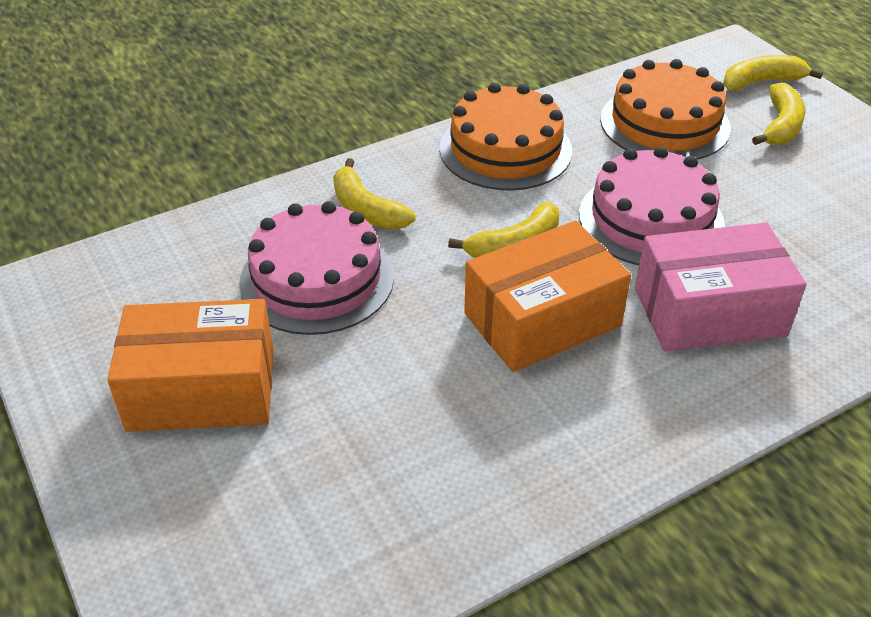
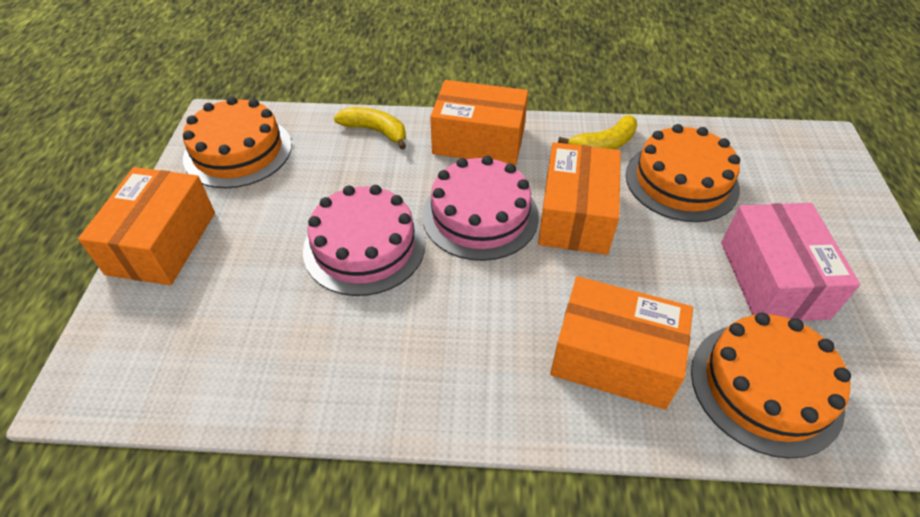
orange box: [107,299,274,432] [464,221,631,372] = 2 -> [78,167,215,285] [430,80,528,166] [538,142,621,255] [550,276,693,410] = 4
orange cake: [439,83,572,191] [600,59,731,160] = 2 -> [183,96,292,188] [626,124,740,222] [691,312,851,459] = 3
yellow banana: [333,158,415,230] [448,202,559,258] [723,55,823,91] [752,83,806,145] = 4 -> [334,107,406,150] [558,115,637,149] = 2

